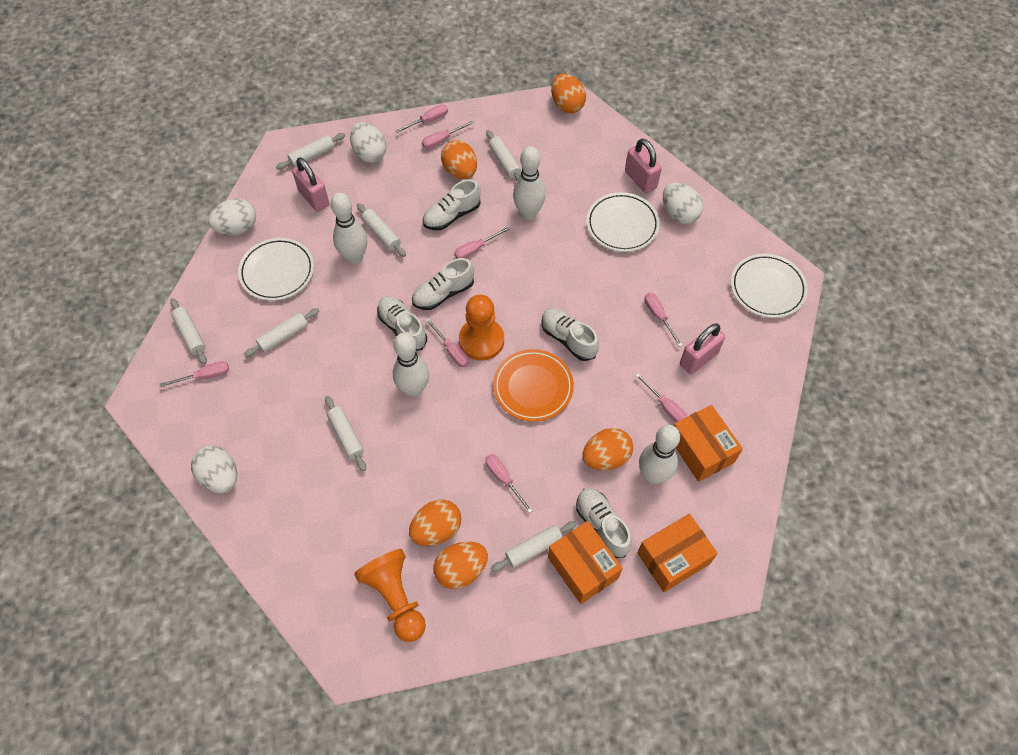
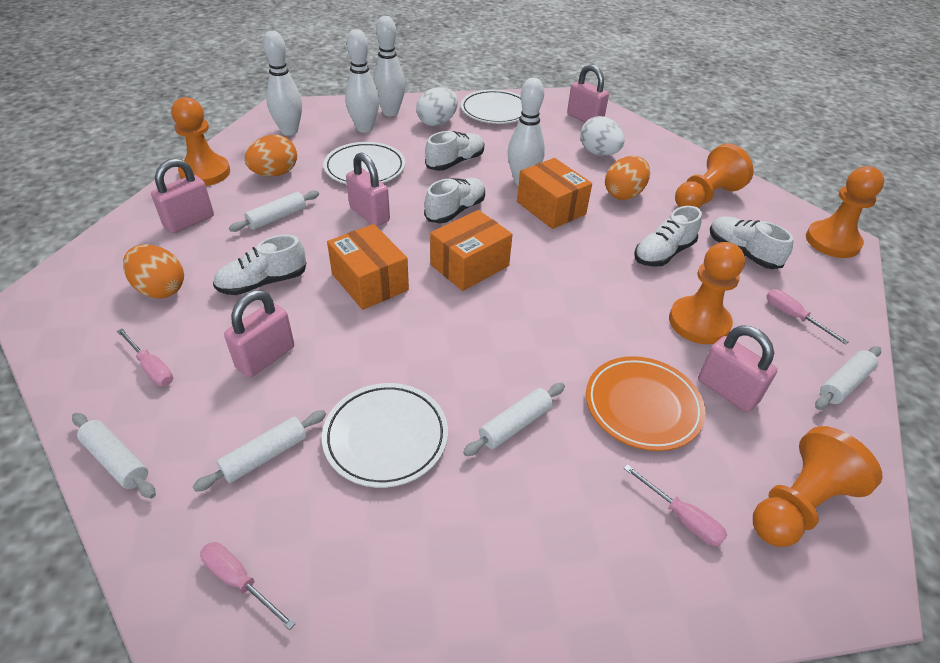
orange egg: [409,499,461,546] [433,542,488,589] [441,140,477,179] [551,73,586,113] [582,428,633,471] = 5 -> [123,244,184,299] [245,135,297,176] [605,156,650,200] = 3
orange pawn: [354,549,426,642] [459,295,504,360] = 2 -> [171,97,230,186] [669,242,745,344] [675,144,754,208] [753,426,882,547] [806,166,884,258] = 5
pink padlock: [292,157,329,212] [625,138,662,193] [680,323,725,374] = 3 -> [151,158,214,233] [224,290,294,377] [346,152,390,226] [567,64,609,122] [698,325,777,412] = 5
pink screwdriver: [160,361,229,387] [396,104,448,133] [422,120,475,149] [426,318,469,367] [454,227,510,259] [485,454,533,513] [635,373,688,422] [645,293,682,347] = 8 -> [117,329,173,386] [200,542,296,630] [624,464,727,547] [766,289,848,345] = 4
white egg: [191,446,237,493] [208,199,256,235] [350,122,386,163] [663,183,703,224] = 4 -> [416,87,458,126] [580,116,625,156] = 2
white rolling pin: [170,298,207,364] [243,308,319,357] [276,133,345,170] [325,396,366,471] [357,203,406,257] [486,130,521,181] [491,521,577,572] = 7 -> [72,413,156,498] [192,410,326,492] [229,190,319,232] [463,383,565,456] [815,346,881,410] = 5

